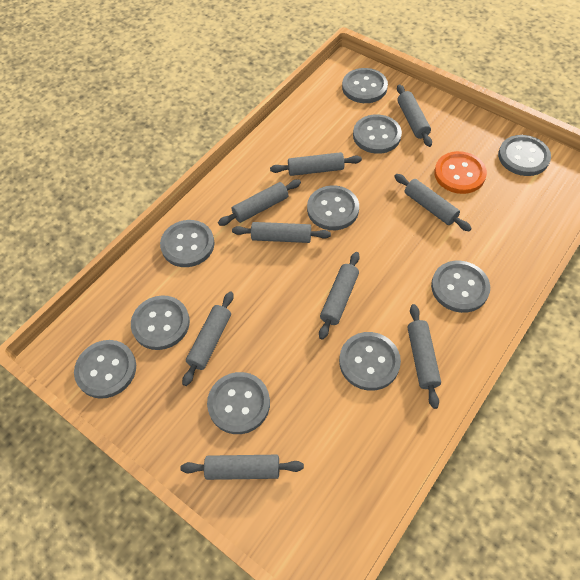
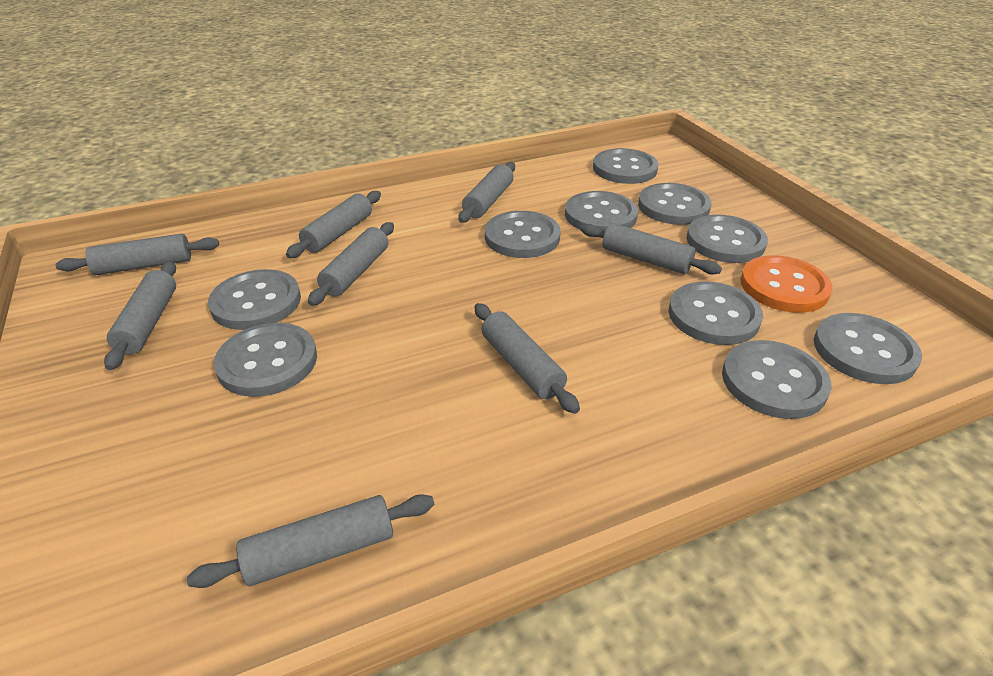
grey rolling pin: [180,455,304,480] [182,291,234,386] [218,179,301,226] [232,222,331,243] [270,152,362,176] [319,252,360,340] [394,174,472,231] [397,84,432,147] [407,304,441,409] = 9 -> [55,233,219,275] [104,261,176,370] [187,494,434,588] [286,191,381,258] [308,222,394,306] [458,162,515,223] [474,303,580,414] [581,223,722,275] = 8

